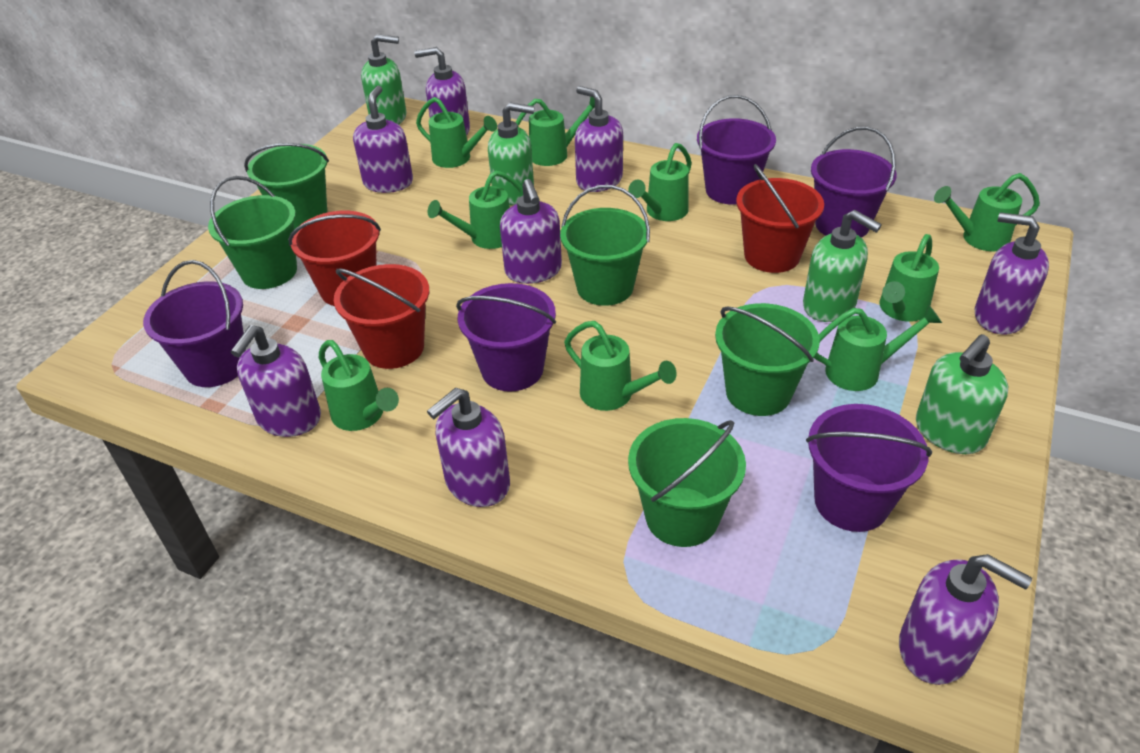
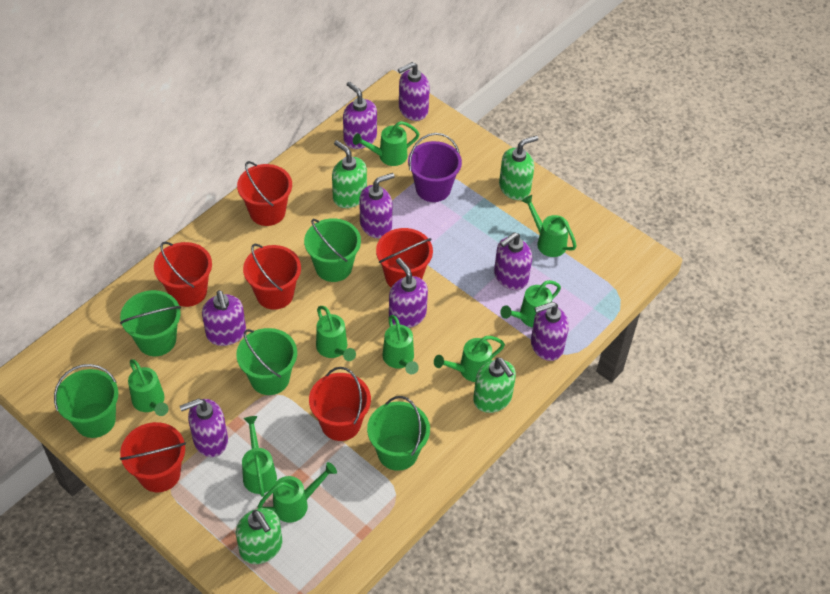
purple bucket: [143,260,246,387] [456,283,556,392] [697,95,776,205] [806,404,932,532] [811,127,897,238] = 5 -> [408,133,462,202] = 1
red bucket: [288,211,381,306] [334,264,429,369] [736,164,824,273] = 3 -> [120,422,186,492] [154,242,212,307] [237,161,292,226] [243,244,301,310] [309,367,371,441] [376,228,433,287] = 6

